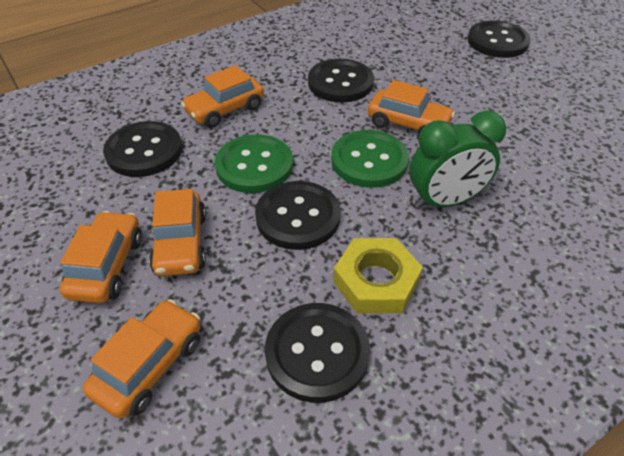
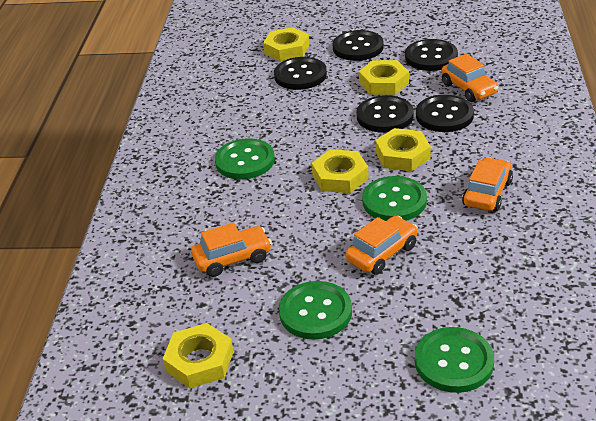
green button: [215,134,293,193] [331,130,409,188] = 2 -> [215,138,275,180] [279,281,352,340] [362,176,427,221] [415,327,494,393] = 4
green clock: [409,110,506,209] = 1 -> none = 0
orange car: [60,211,142,303] [83,299,201,419] [149,189,206,276] [181,65,264,128] [368,80,455,135] = 5 -> [191,223,272,277] [345,216,418,275] [441,54,499,102] [462,157,513,212] = 4
yellow nut: [333,238,423,314] = 1 -> [163,323,234,388] [263,27,310,61] [312,149,369,193] [359,60,409,95] [375,128,431,171] = 5

